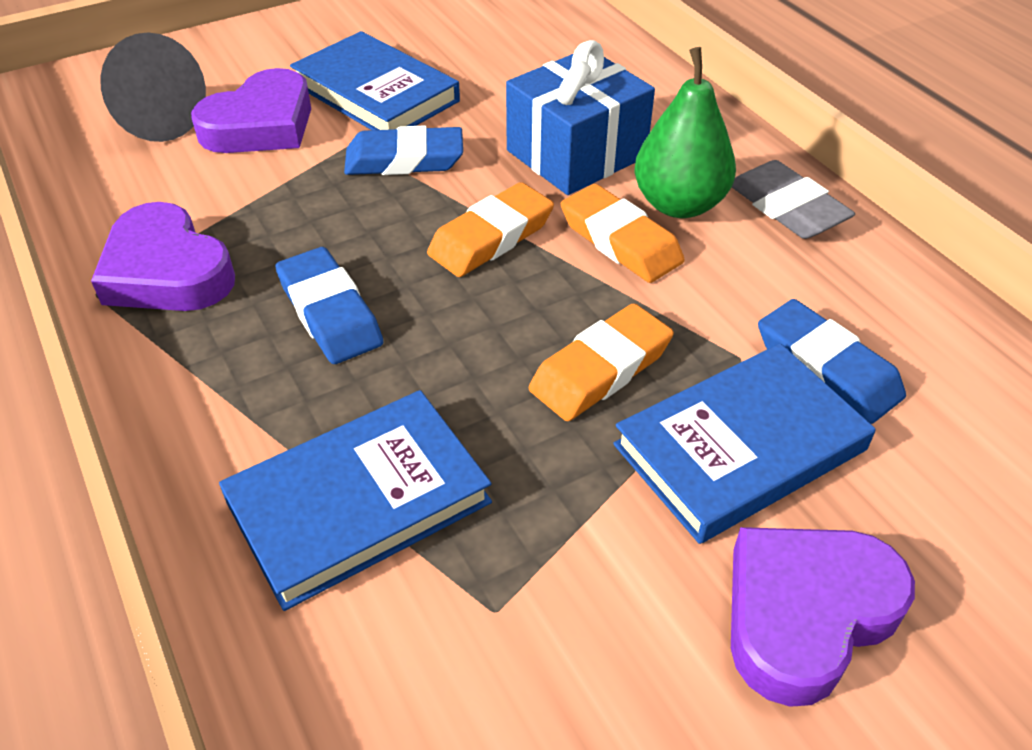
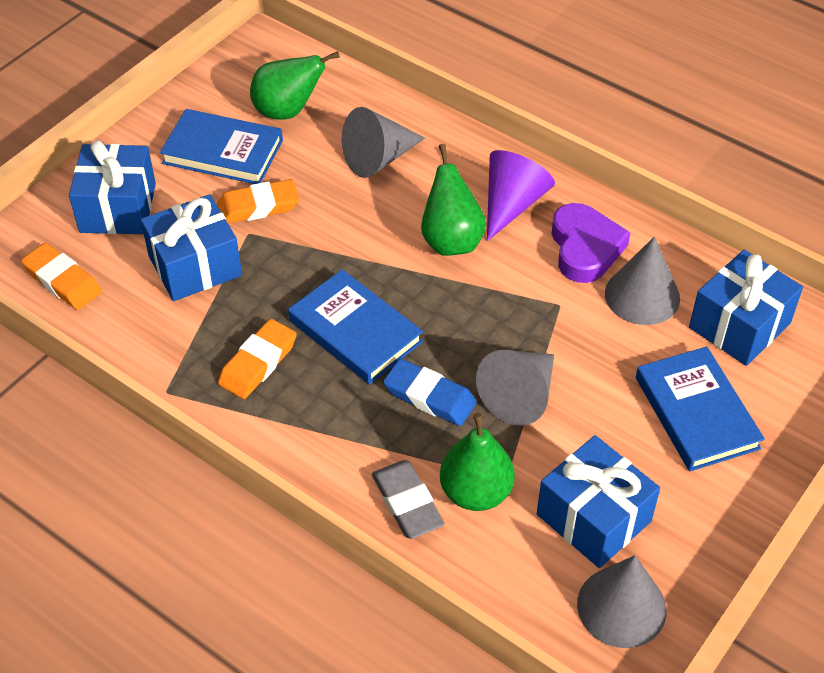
blue eraser: [276,247,383,364] [344,125,463,175] [758,299,906,424] = 3 -> [383,359,477,426] = 1
blue gift: [506,40,655,195] = 1 -> [69,140,156,234] [141,194,242,301] [537,435,660,568] [689,250,803,366] = 4
green pear: [634,47,736,218] = 1 -> [250,51,340,120] [421,144,486,256] [440,413,515,511] = 3
grey cone: [100,33,206,142] = 1 -> [342,107,425,178] [476,350,554,426] [577,555,666,648] [605,237,680,325] = 4
purple cone: none = 0 -> [487,150,555,241] = 1
purple heart: [91,202,235,311] [191,68,311,153] [731,527,915,707] = 3 -> [552,203,631,283] = 1

